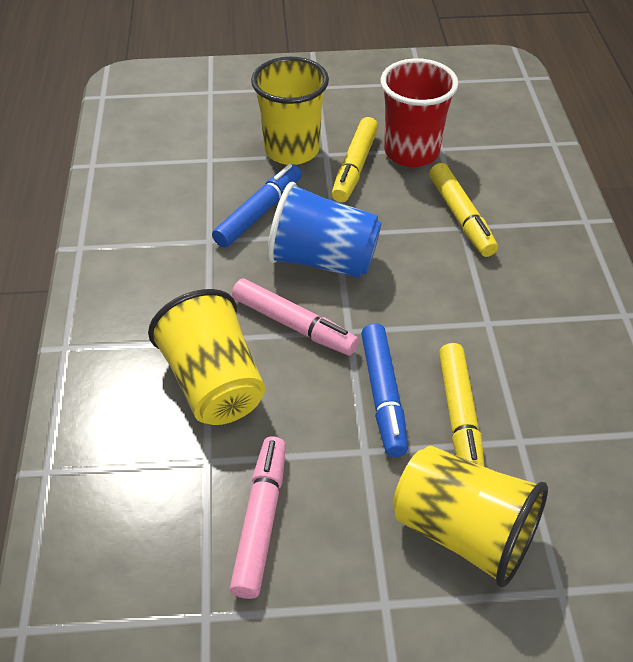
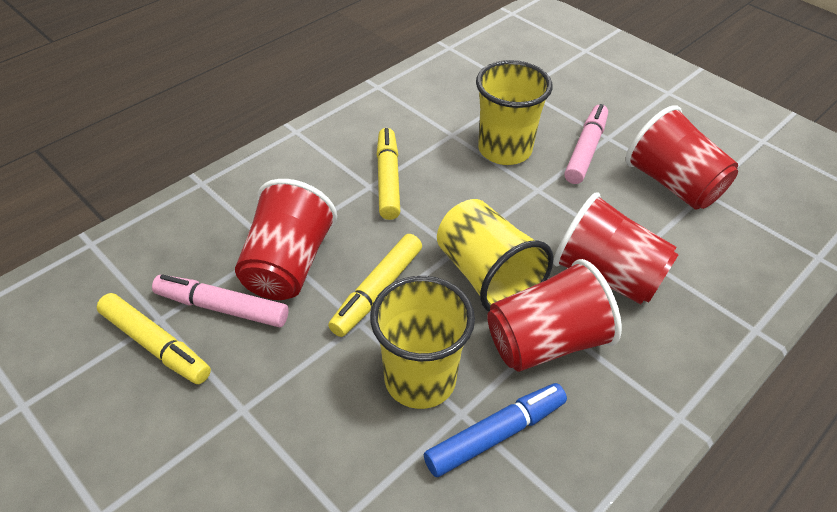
blue cup: [267,182,382,278] = 1 -> none = 0
blue marker: [212,164,302,248] [361,323,408,457] = 2 -> [424,383,567,477] = 1
red cup: [380,58,459,167] = 1 -> [235,179,337,300] [487,259,622,372] [553,192,679,304] [626,105,738,209] = 4

